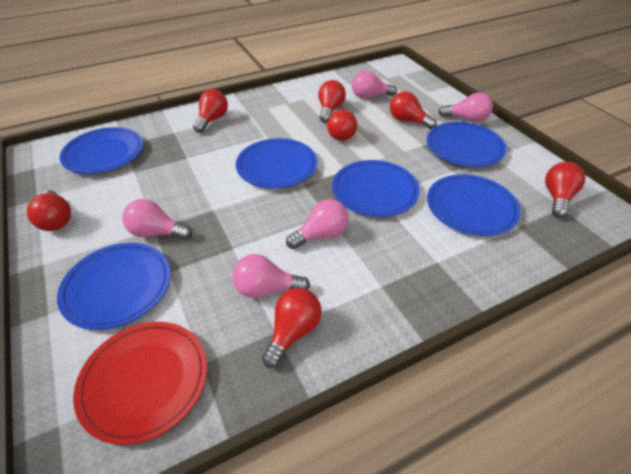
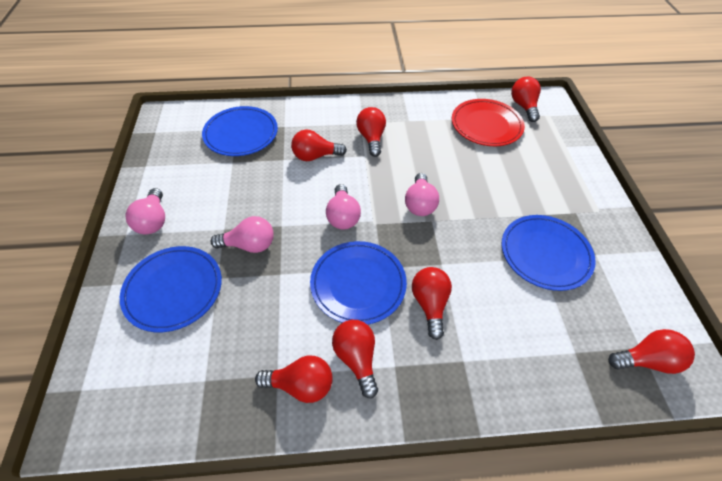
blue plate: [57,243,171,330] [60,127,143,174] [236,138,317,188] [332,160,420,217] [427,122,507,167] [427,174,521,236] = 6 -> [120,246,222,332] [202,106,278,156] [310,241,407,325] [502,215,596,291] = 4
pink light bulb: [122,199,192,240] [232,254,310,298] [286,199,349,249] [352,71,397,99] [438,93,493,123] = 5 -> [126,188,165,234] [210,216,274,253] [326,184,361,229] [405,173,439,216] = 4

